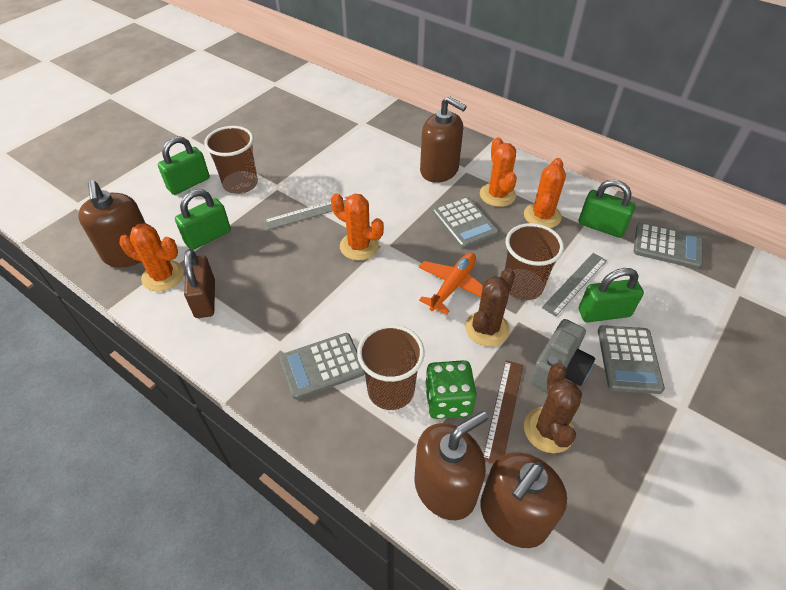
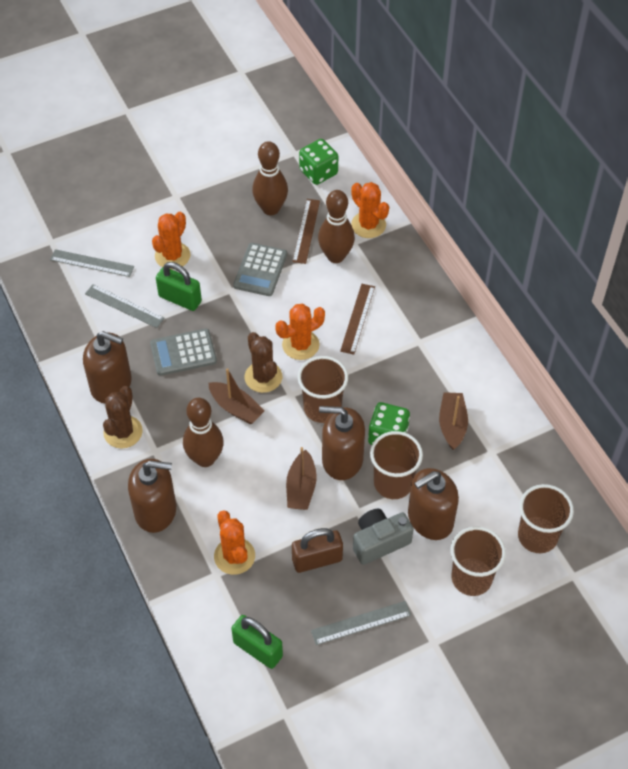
brown boat: none = 0 -> [208,368,265,424] [286,447,317,510] [439,392,468,450] = 3
brown bowling pin: none = 0 -> [183,398,224,467] [252,141,288,215] [318,190,355,263] = 3
brown cup: [204,126,258,194] [357,324,425,410] [505,223,564,300] = 3 -> [298,356,348,423] [370,431,423,499] [450,526,506,596] [518,484,574,553] = 4
brown ruler: [484,360,524,464] = 1 -> [292,199,320,264] [340,284,375,355] = 2
green dice: [425,360,477,419] = 1 -> [299,139,338,185] [368,402,410,445] = 2
green padlock: [158,136,210,195] [175,189,231,250] [579,179,636,238] [579,268,644,322] = 4 -> [156,262,202,311] [231,615,283,669] = 2
grey calculator: [279,333,365,399] [433,196,499,249] [598,325,665,394] [633,222,703,269] = 4 -> [150,329,217,376] [233,243,287,296] = 2
grey ruler: [264,197,347,230] [542,253,607,317] = 2 -> [50,249,134,277] [85,284,165,328] [311,601,411,645] = 3
orange plane: [419,253,483,314] = 1 -> none = 0

